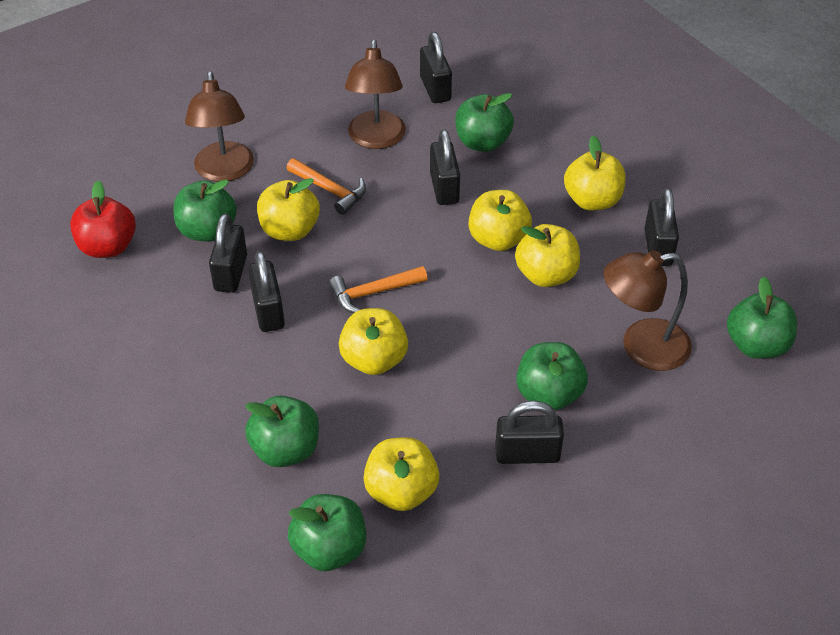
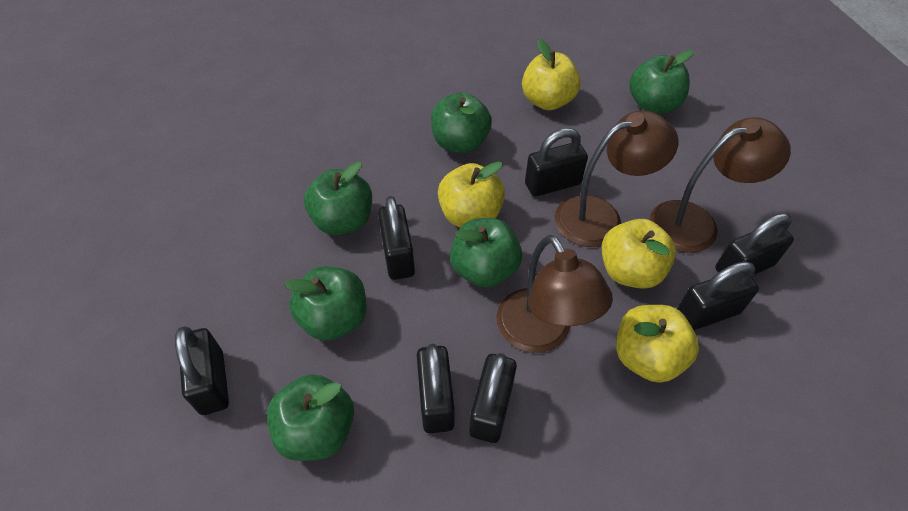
black padlock: [209,213,247,293] [248,251,285,332] [420,32,452,103] [430,129,460,205] [495,401,564,464] [645,188,679,266] = 6 -> [175,326,229,415] [378,196,415,280] [417,343,454,433] [469,353,517,443] [525,128,588,196] [677,261,759,330] [715,213,794,275] = 7
orange hammer: [287,158,366,215] [329,266,428,314] = 2 -> none = 0
red apple: [70,181,136,258] = 1 -> none = 0
yellow apple: [257,178,320,241] [339,308,408,375] [363,437,440,511] [469,190,532,251] [515,224,580,287] [564,135,626,211] = 6 -> [438,161,505,227] [522,39,581,110] [602,219,676,289] [616,305,699,383] = 4

